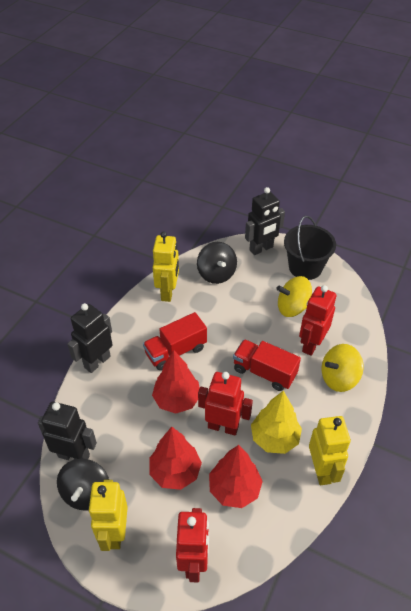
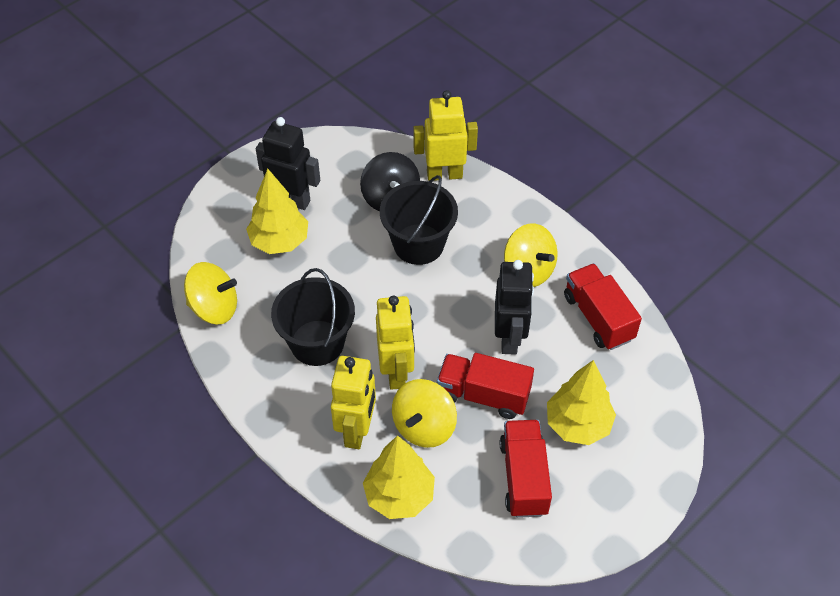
black bucket: [284,216,336,280] = 1 -> [271,268,355,366] [380,175,458,265] = 2
black robot: [38,402,97,460] [67,303,112,373] [245,187,285,255] = 3 -> [256,117,320,210] [495,260,534,355] = 2
black spinning top: [57,459,109,511] [197,242,237,284] = 2 -> [360,152,420,211] = 1
red robot: [176,508,209,583] [198,372,253,436] [299,285,336,356] = 3 -> none = 0
red tree: [149,426,202,490] [152,350,200,414] [209,445,263,508] = 3 -> none = 0
red truck: [143,312,207,370] [233,339,301,391] = 2 -> [437,353,534,419] [500,420,552,518] [564,263,642,350] = 3
yellow spinning top: [276,276,312,317] [322,344,364,392] = 2 -> [184,262,237,324] [392,379,457,448] [504,224,558,287] = 3
yellow tree: [251,390,302,454] = 1 -> [246,169,308,254] [363,435,435,519] [547,360,616,445] = 3

